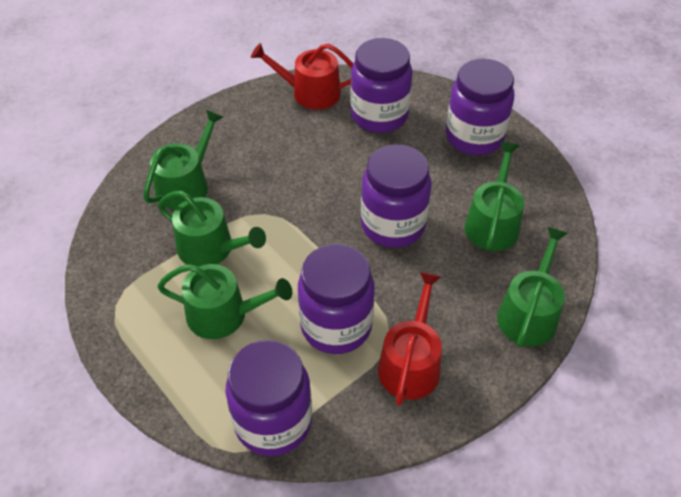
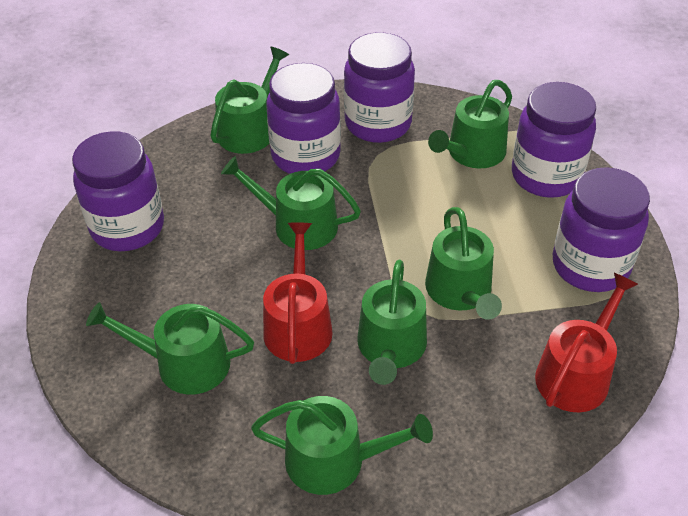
green watering can: [143,110,223,210] [157,264,292,339] [158,191,266,267] [465,142,524,251] [497,227,568,347] = 5 -> [86,302,254,395] [210,47,289,154] [221,156,361,250] [251,396,433,495] [357,260,427,385] [425,207,502,320] [428,80,512,169] = 7

